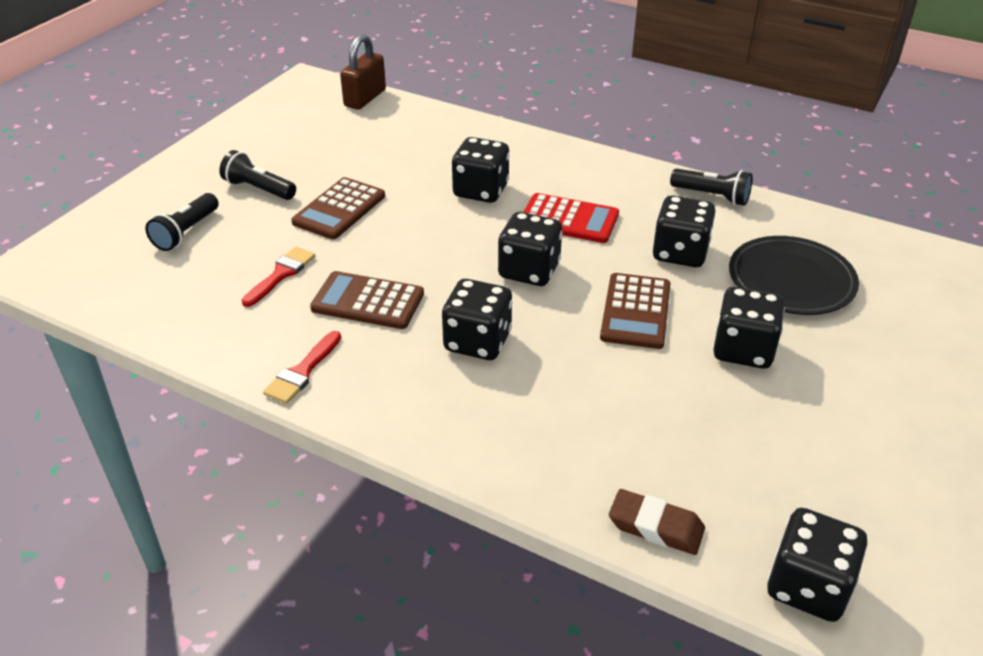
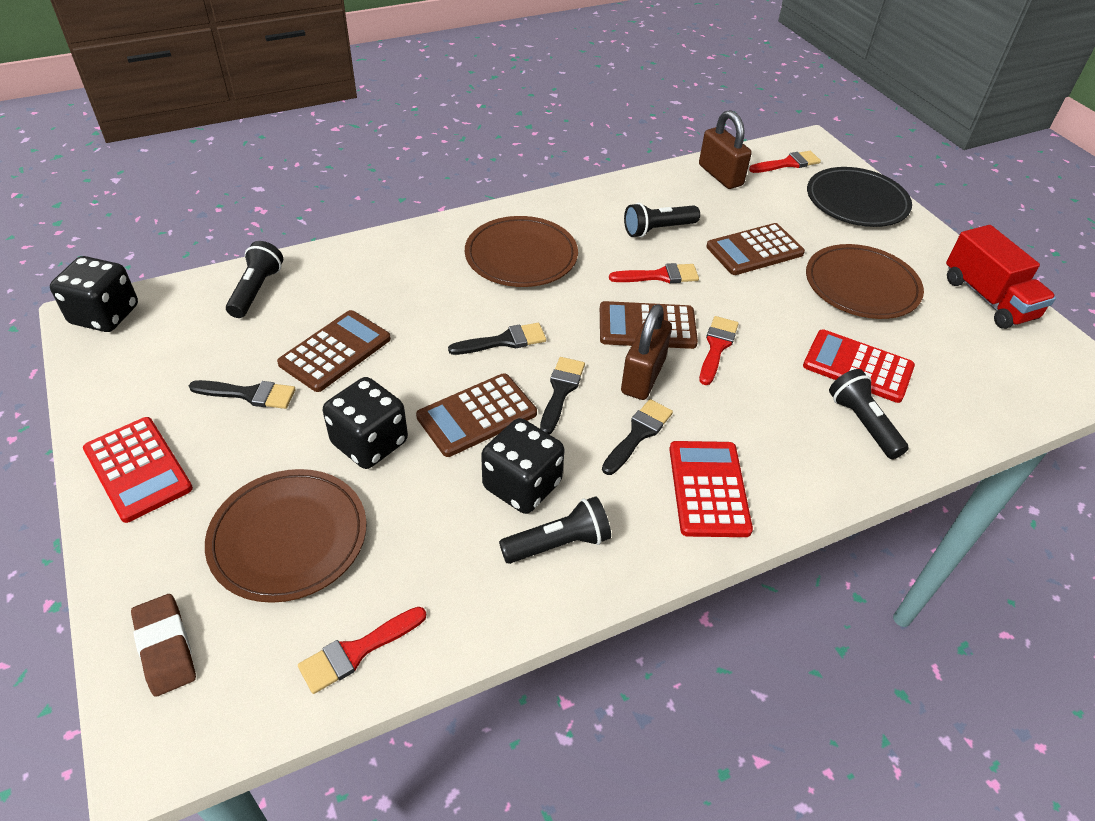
black brush: none = 0 -> [189,380,295,409] [448,323,546,355] [540,357,585,434] [602,399,673,475] = 4
black dice: [442,279,513,360] [452,137,510,203] [498,212,563,286] [652,195,715,267] [713,287,785,369] [767,508,867,622] = 6 -> [50,256,138,332] [323,377,408,469] [481,418,565,514] = 3
black flashlight: [145,193,219,251] [220,150,296,200] [670,168,753,206] = 3 -> [226,241,283,318] [499,496,611,564] [624,203,700,238] [829,369,909,459] = 4
brown calculator: [291,177,385,239] [310,271,424,329] [600,273,670,349] = 3 -> [277,310,391,392] [416,373,537,457] [600,301,698,349] [706,223,805,275] = 4
brown padlock: [340,34,386,110] = 1 -> [621,304,672,400] [699,110,752,189] = 2
brown plate: none = 0 -> [205,469,367,603] [465,216,578,287] [806,244,924,319] = 3
red brush: [242,247,315,307] [263,331,341,404] = 2 -> [298,607,426,694] [609,263,699,283] [699,316,739,385] [749,151,821,173] = 4
red calculator: [524,193,619,243] = 1 -> [83,417,193,523] [669,441,753,537] [803,329,915,403] = 3
red truck: none = 0 -> [946,225,1056,329] = 1

